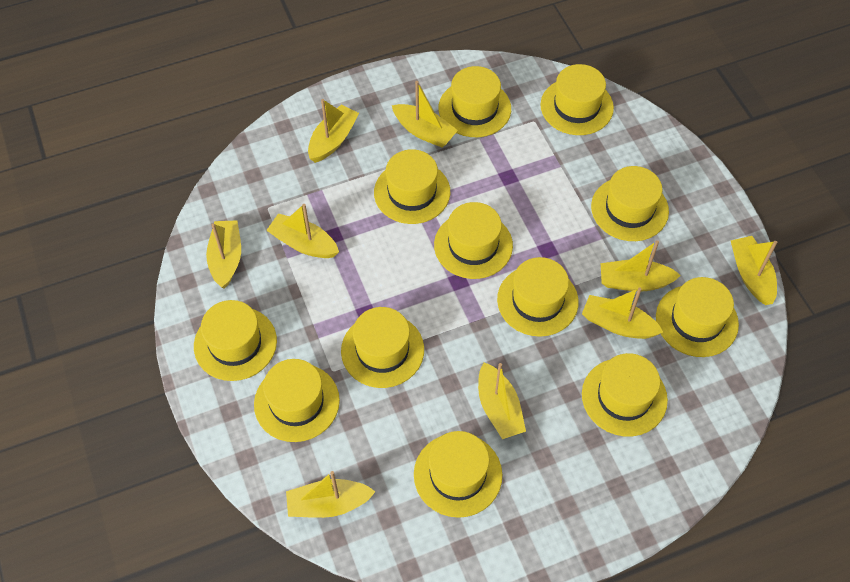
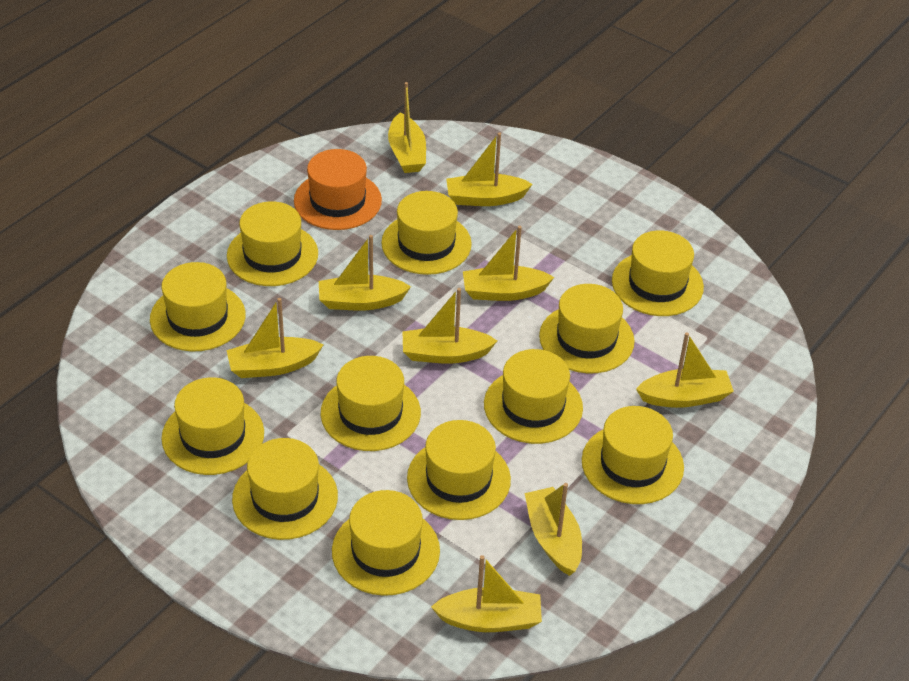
orange hat: none = 0 -> [294,149,382,230] = 1

